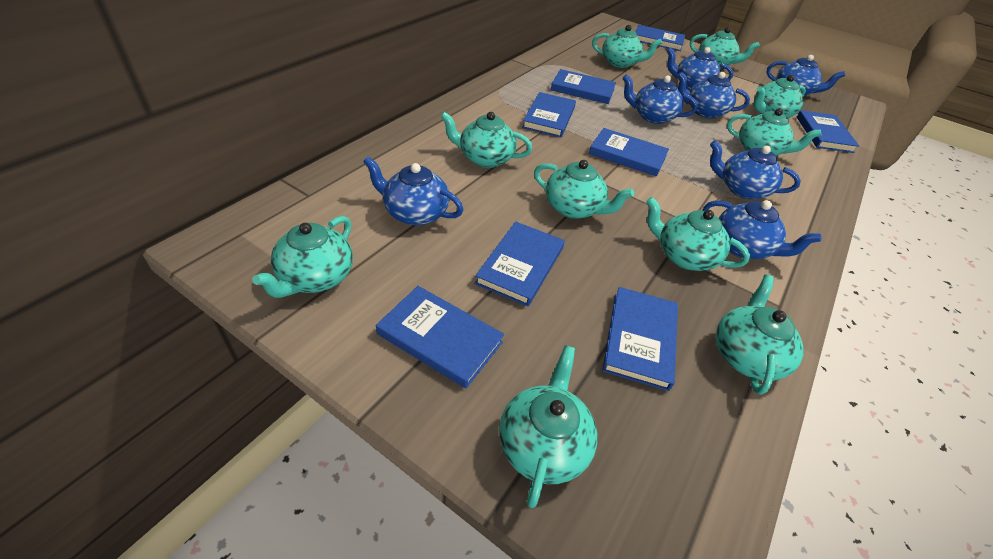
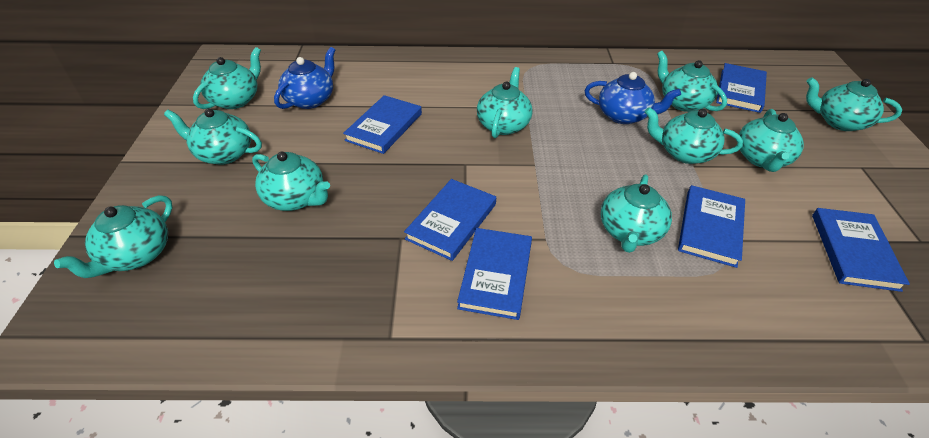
blue book: [376,286,504,389] [475,221,565,307] [522,92,576,137] [551,69,616,104] [589,128,669,177] [602,287,678,391] [636,25,685,51] [797,110,859,153] = 8 -> [343,95,422,154] [404,179,496,261] [457,228,532,320] [678,185,745,268] [716,63,767,113] [812,208,910,292] = 6
blue teapot: [363,156,463,225] [622,74,698,124] [666,47,733,90] [677,72,750,119] [703,200,821,259] [710,140,801,199] [766,55,845,96] = 7 -> [274,47,335,109] [585,72,681,124] = 2

